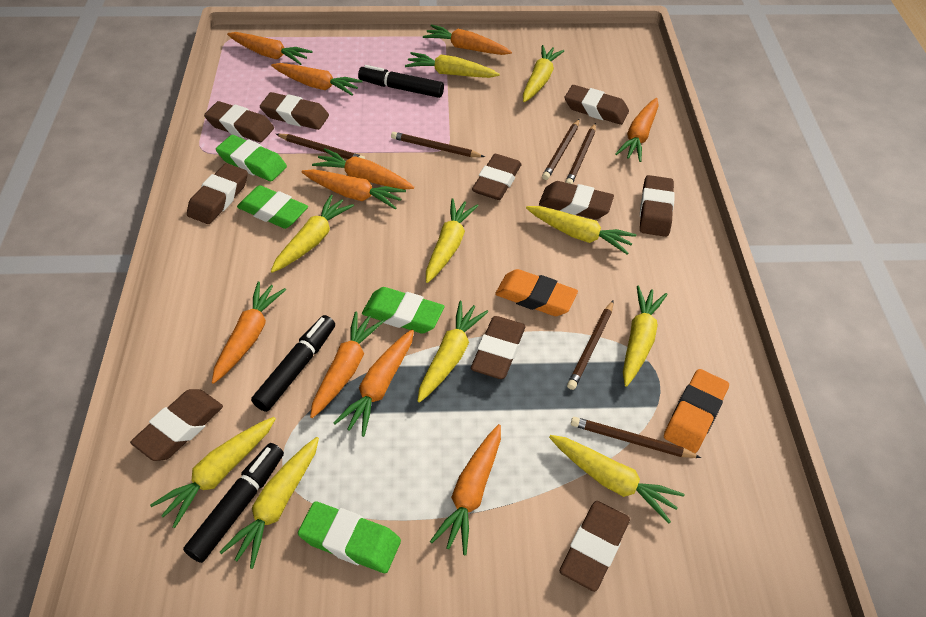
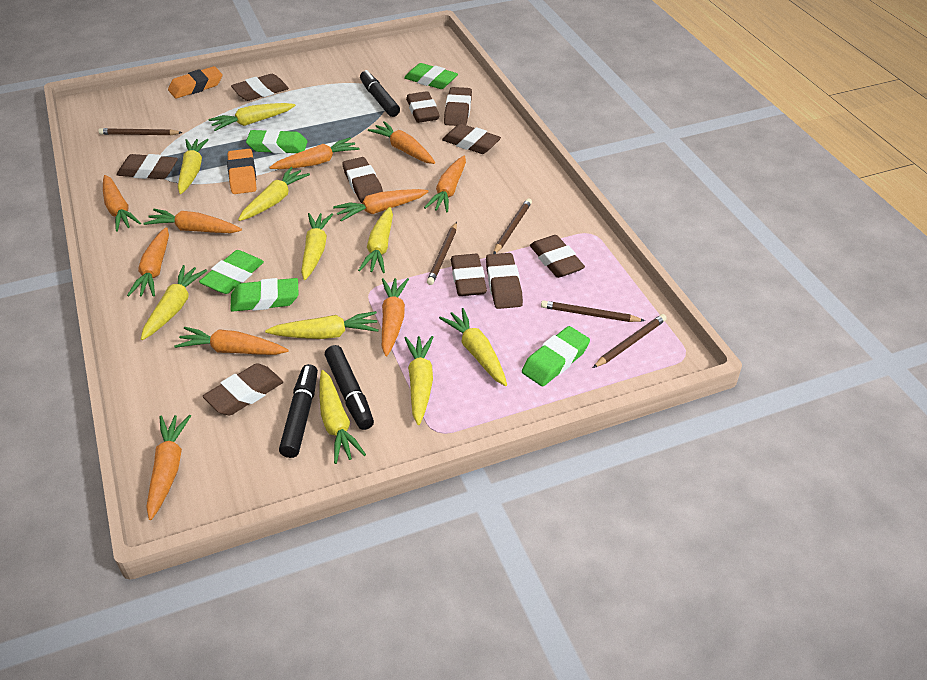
brown pencil: [276,134,365,159] [391,132,485,157] [542,119,579,180] [565,123,596,184] [567,300,614,390] [571,417,701,458] = 6 -> [98,128,183,135] [427,222,457,285] [493,198,532,254] [541,300,645,322] [593,314,667,368] = 5
green eraser: [216,135,287,181] [237,185,308,229] [298,501,401,573] [362,287,444,334] = 4 -> [199,250,264,294] [230,278,299,312] [246,129,307,154] [404,63,458,89] [522,326,590,387] = 5

